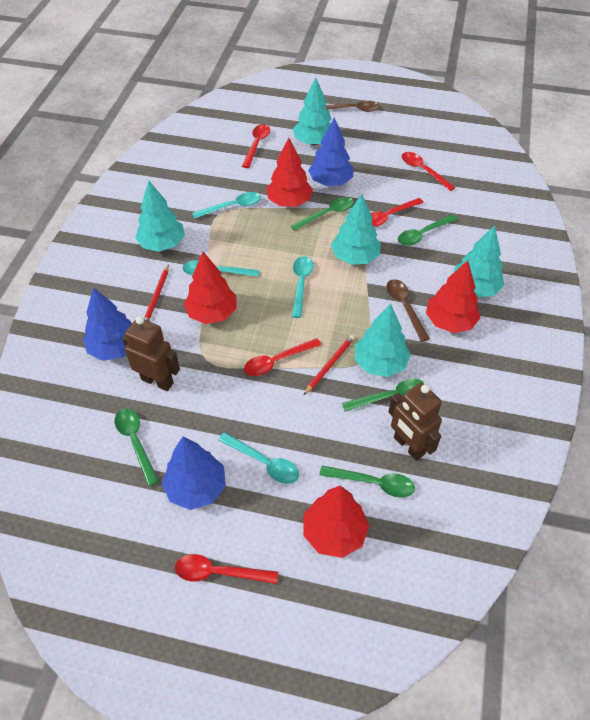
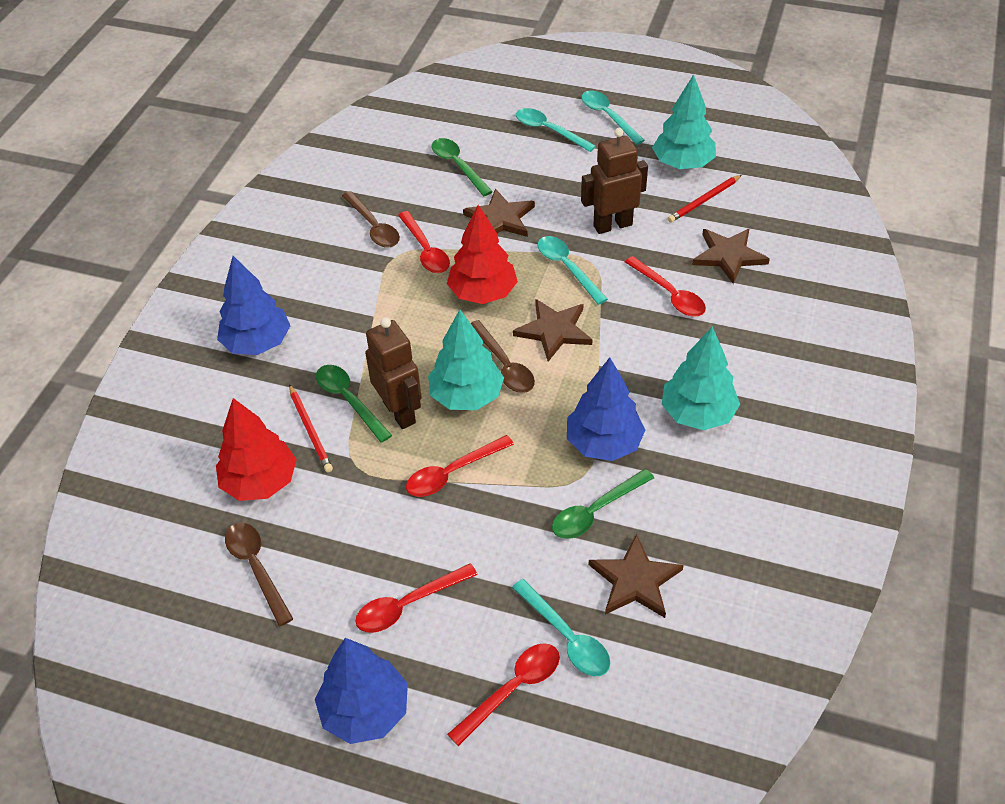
brown spoon: [326,101,380,112] [386,279,430,342] = 2 -> [225,523,293,626] [342,191,400,248] [471,320,535,393] = 3
brown star: none = 0 -> [463,188,535,237] [513,299,593,362] [588,534,684,618] [692,228,770,284] = 4
green spoon: [114,408,159,486] [291,197,354,231] [319,465,415,498] [342,379,426,412] [398,215,458,246] = 5 -> [316,365,392,443] [432,138,493,196] [552,469,654,539] = 3
red tree: [184,252,237,324] [266,138,313,207] [304,486,369,558] [426,260,481,333] = 4 -> [216,398,297,501] [447,205,518,304] = 2
turquoise tree: [135,181,185,252] [293,78,331,145] [331,194,381,265] [355,304,411,377] [453,226,504,298] = 5 -> [428,309,504,410] [652,74,716,169] [662,326,740,430] = 3

